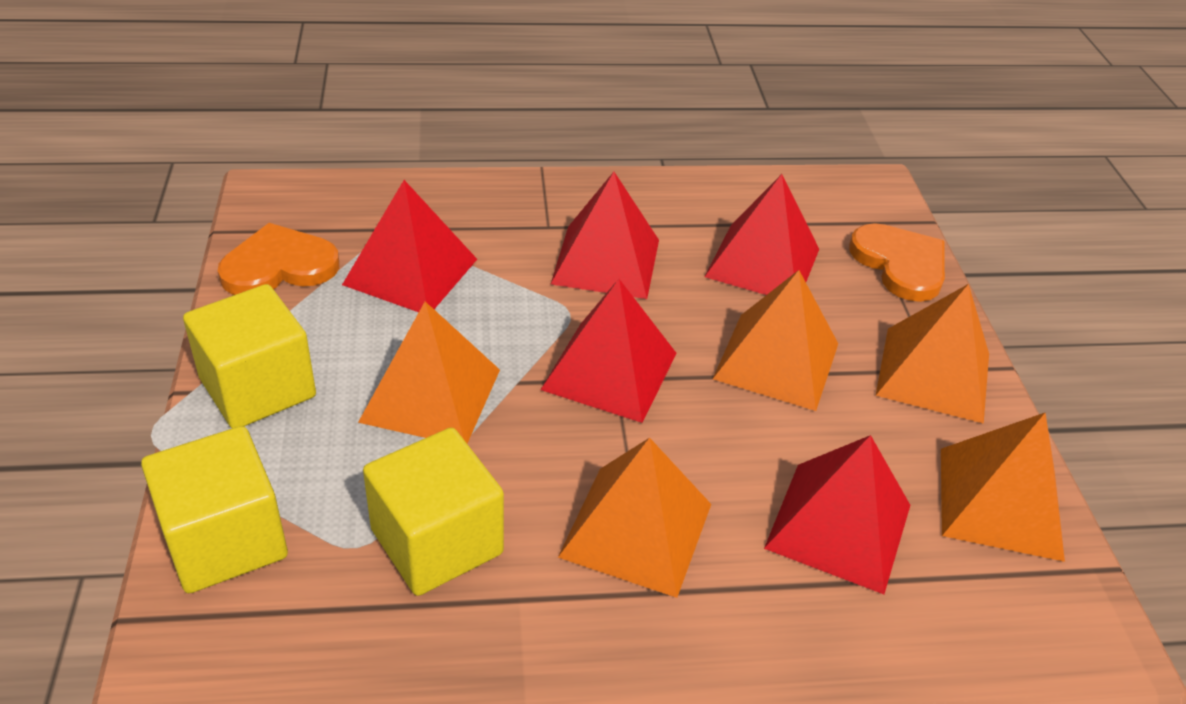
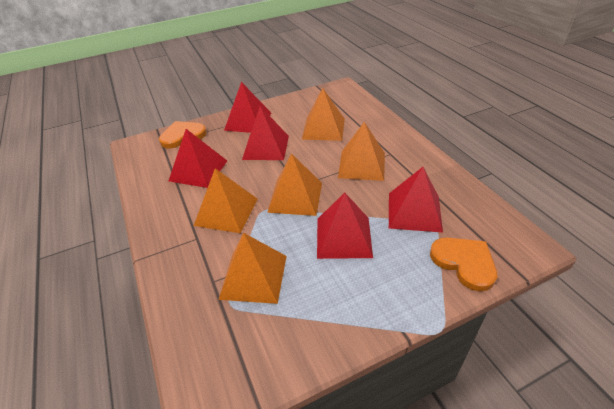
yellow cube: [141,426,288,593] [183,284,316,428] [363,428,504,596] = 3 -> none = 0

